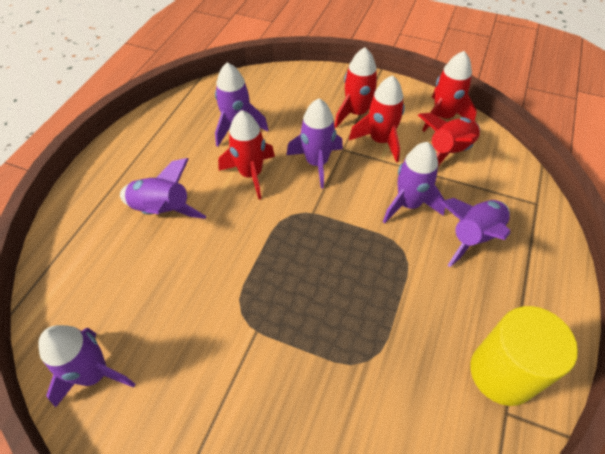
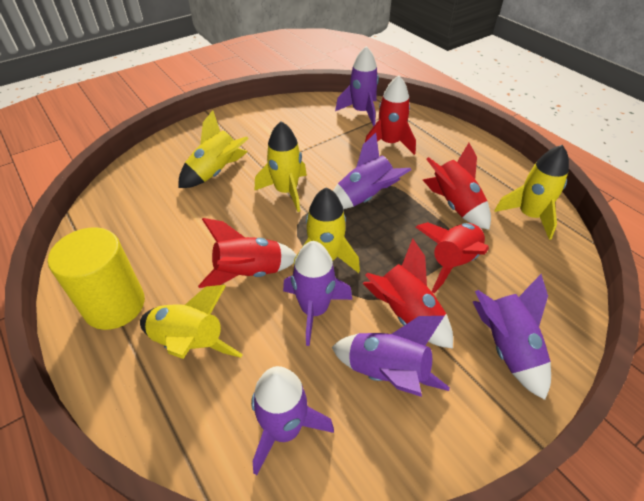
yellow rocket: none = 0 -> [140,285,243,359] [178,110,249,188] [255,121,307,212] [293,187,360,273] [495,145,569,240] = 5

